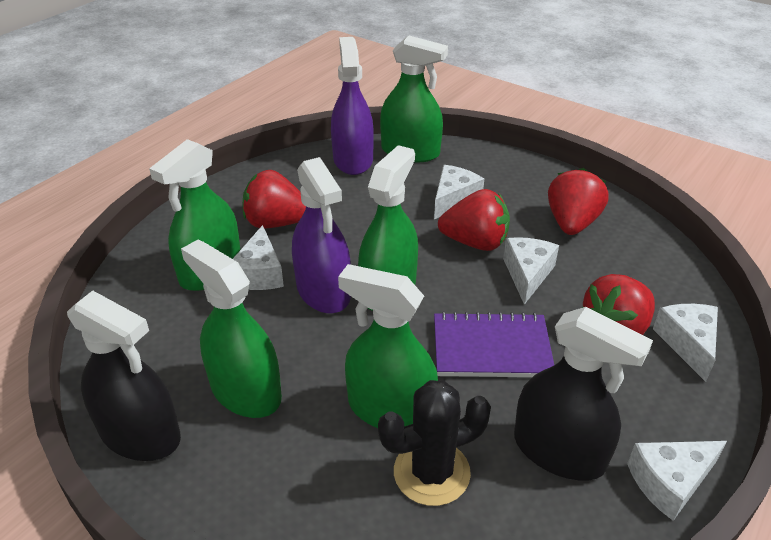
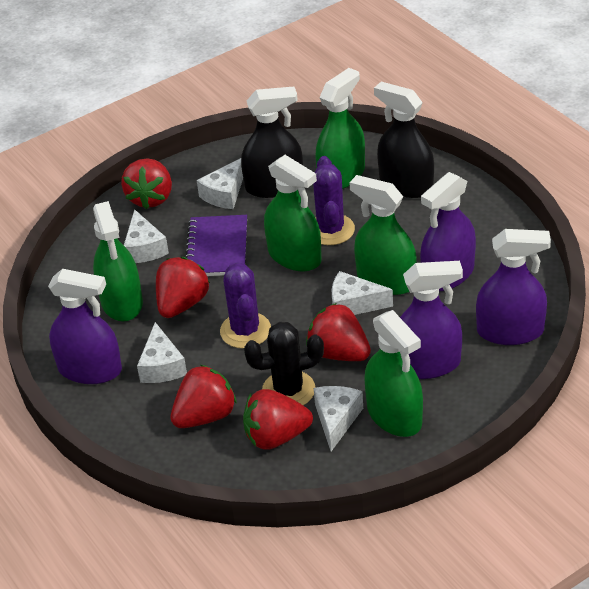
purple cactus: none = 0 -> [220,263,271,349] [313,156,355,245] = 2
purple spray bottle: [292,157,351,314] [331,37,374,175] = 2 -> [48,269,122,384] [400,261,463,379] [420,172,476,291] [476,229,551,345] = 4
red strawberry: [242,170,306,229] [438,189,510,251] [548,168,609,235] [582,274,655,335] = 4 -> [121,159,172,209] [156,257,210,318] [171,365,237,428] [243,389,313,450] [306,303,371,361] = 5

